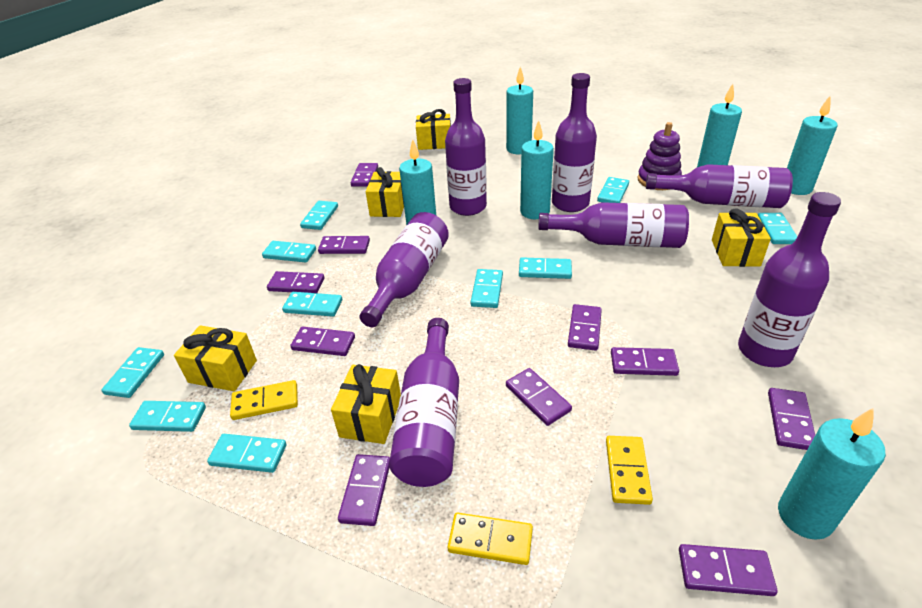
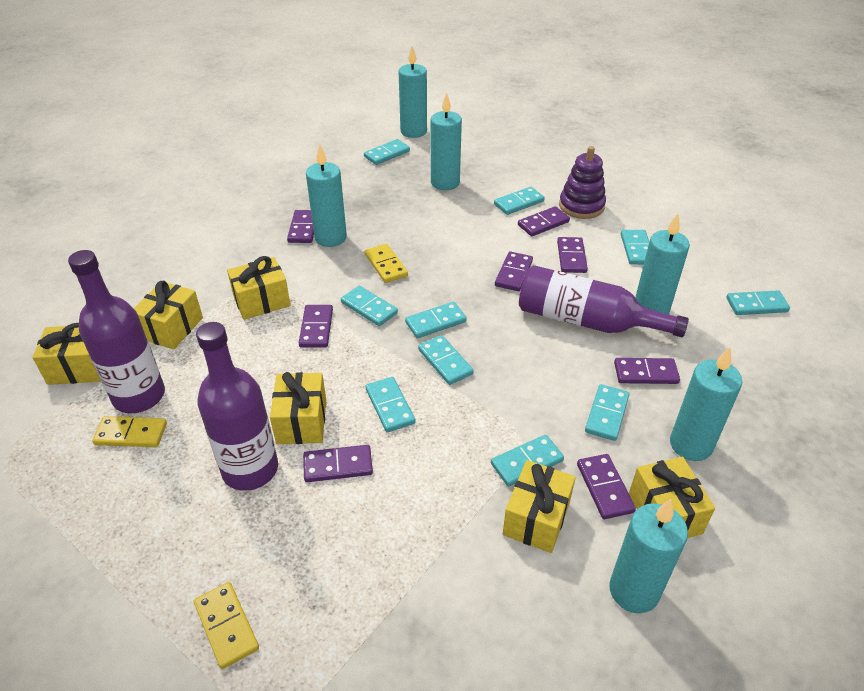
purple bottle: [360,212,449,327] [389,318,459,487] [445,78,487,216] [538,202,689,248] [552,73,597,212] [646,164,793,208] [738,192,841,367] = 7 -> [68,250,165,413] [196,322,278,491] [519,265,689,337] = 3
purple domino: [267,271,324,293] [290,327,355,356] [318,236,370,254] [338,454,390,526] [351,163,378,187] [506,368,572,426] [568,304,602,351] [611,347,679,376] [679,544,778,596] [768,388,815,450] = 10 -> [287,210,314,243] [299,305,333,348] [303,445,373,482] [495,251,533,291] [518,206,570,236] [557,237,588,273] [577,454,636,519] [614,358,680,384] = 8
yellow gift: [174,325,257,391] [331,364,401,444] [365,167,404,217] [416,109,451,150] [712,208,771,267] = 5 -> [32,323,101,385] [134,281,203,349] [227,256,291,320] [270,372,326,444] [503,460,576,553] [629,457,715,538] = 6

